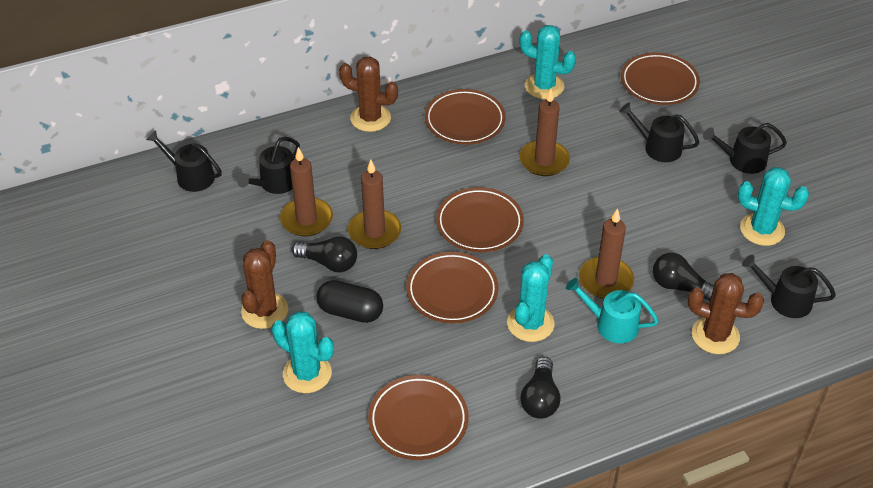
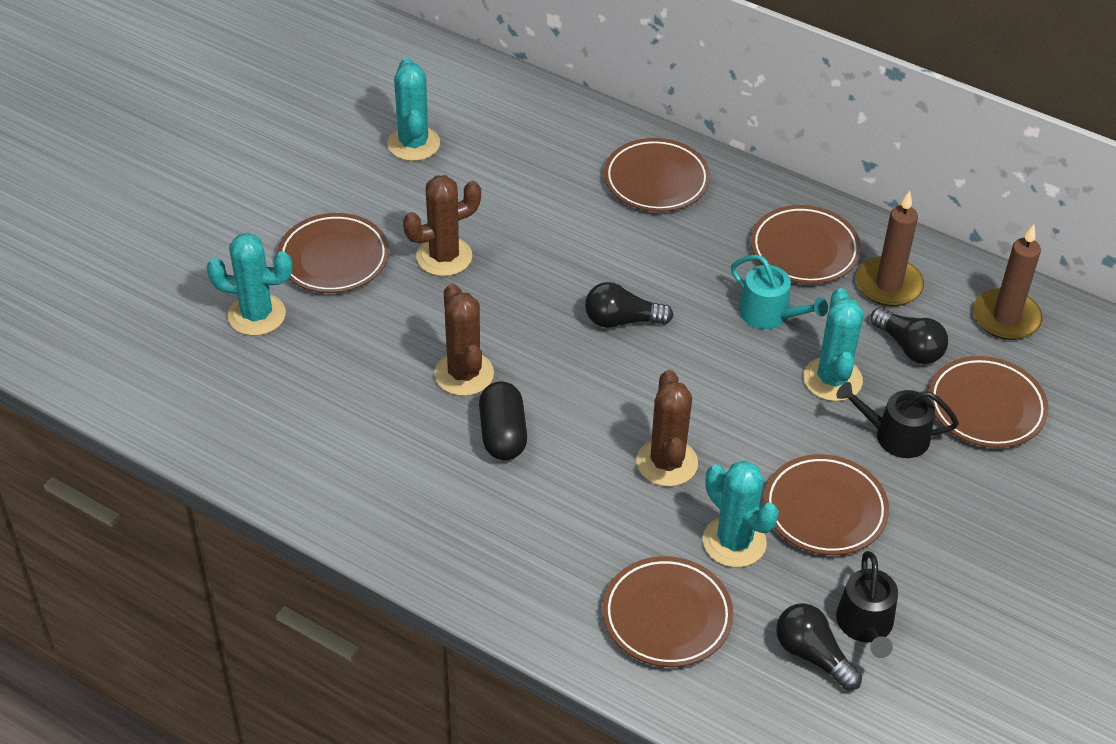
black watering can: [146,130,222,192] [237,137,300,194] [619,103,699,162] [703,123,787,174] [742,255,836,318] = 5 -> [836,382,959,458] [836,551,898,658] = 2
brown candle: [280,147,333,236] [348,160,401,249] [519,89,570,176] [579,208,634,299] = 4 -> [856,191,924,306] [973,224,1042,340] = 2
brown plate: [368,375,469,460] [407,252,498,323] [425,89,506,145] [436,187,524,252] [621,53,700,105] = 5 -> [277,213,389,293] [602,556,733,667] [604,138,710,212] [751,205,861,284] [764,454,889,555] [929,356,1049,448] = 6

